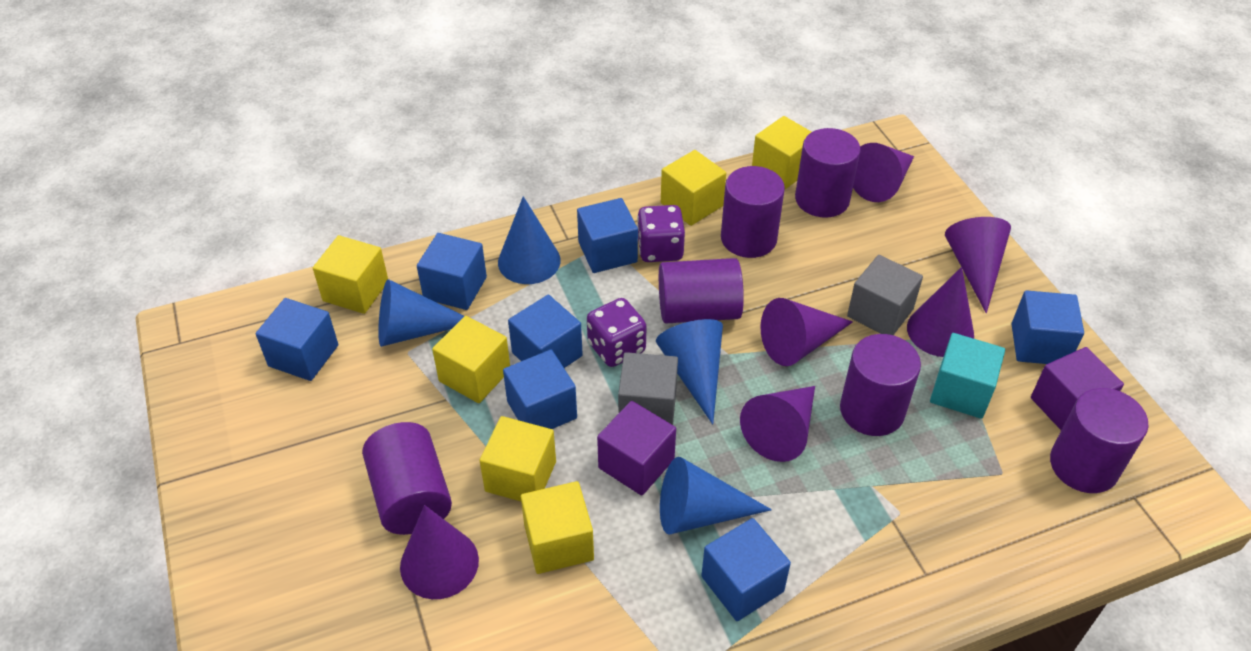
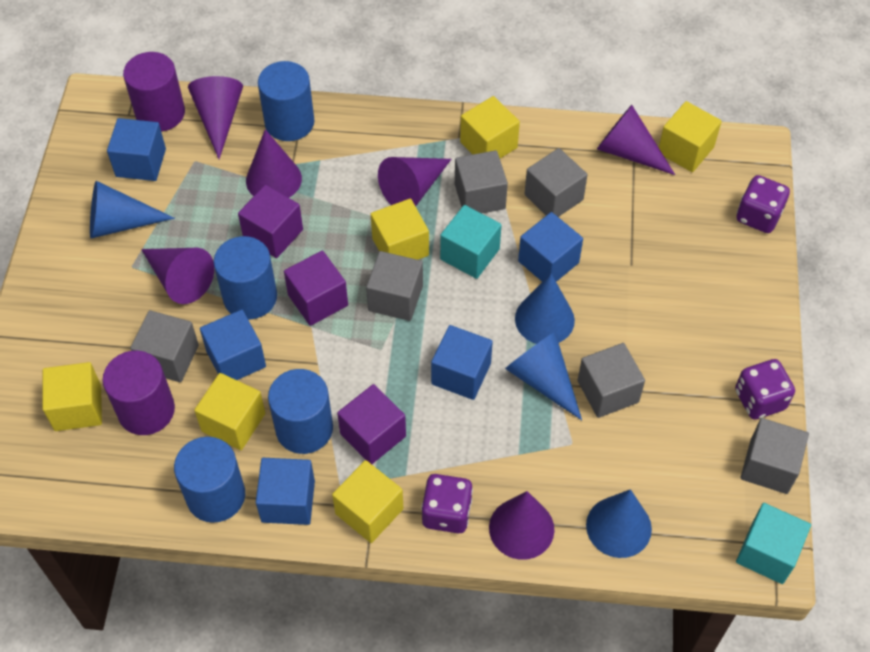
blue cube: [256,298,338,381] [417,233,487,310] [503,350,577,429] [508,295,583,368] [577,198,638,273] [701,518,791,621] [1012,290,1084,364] = 7 -> [107,118,166,181] [200,310,266,380] [256,458,315,525] [431,325,493,400] [518,212,583,282] = 5
blue cylinder: none = 0 -> [174,437,245,523] [214,236,277,319] [258,61,315,141] [268,369,333,454] = 4
grey cube: [618,352,678,425] [847,255,923,335] = 2 -> [130,310,199,382] [366,251,423,321] [455,150,508,213] [524,148,588,217] [578,343,645,418] [740,418,809,494] = 6
purple cube: [597,401,676,496] [1031,347,1124,430] = 2 -> [238,185,303,258] [284,251,348,326] [337,384,406,464] = 3
purple cylinder: [362,422,452,535] [659,258,744,323] [721,166,785,258] [795,128,861,218] [840,334,921,436] [1050,388,1149,493] = 6 -> [102,351,175,435] [123,52,185,132] = 2
purple dice: [587,298,647,367] [637,205,685,262] = 2 -> [421,474,473,533] [735,359,795,420] [736,175,790,233] = 3
turquoise cube: [930,333,1005,419] = 1 -> [440,205,502,279] [736,503,811,584] = 2

